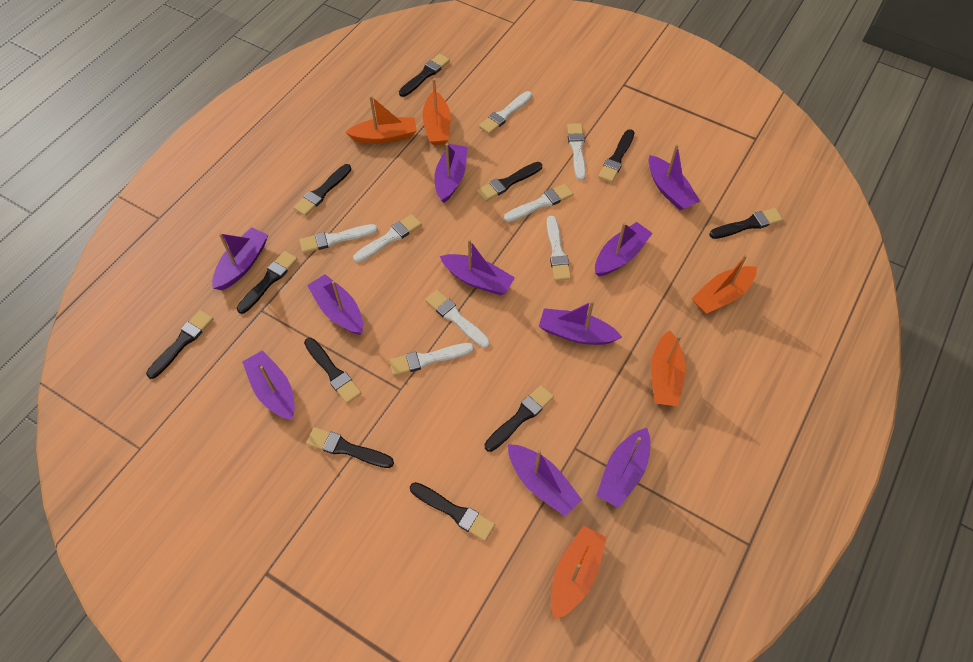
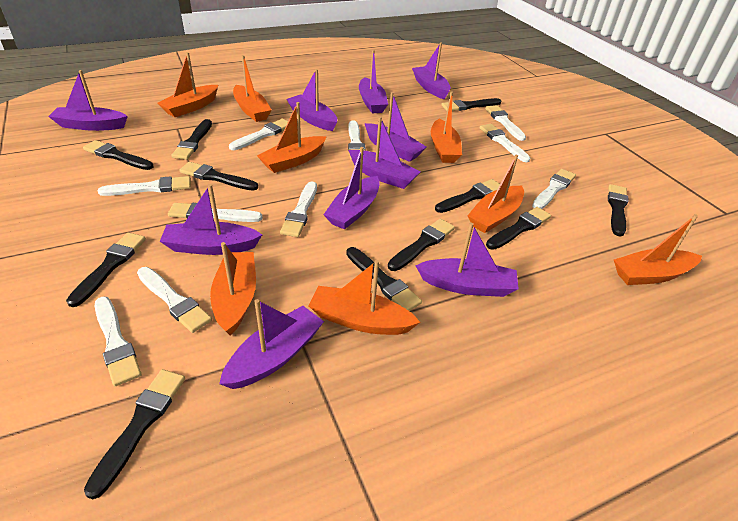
orange boat: [345,96,417,144] [422,79,451,145] [551,526,607,620] [651,330,685,406] [692,255,757,314] = 5 -> [157,52,218,117] [210,242,256,335] [233,55,272,122] [257,102,327,173] [308,260,420,335] [431,91,462,163] [468,155,524,233] [614,214,702,285] = 8
white brush: [299,224,378,253] [353,214,422,263] [389,343,474,376] [425,290,490,348] [479,91,532,134] [504,184,573,222] [547,216,571,281] [567,123,586,180] = 8 -> [95,296,141,386] [98,176,191,196] [137,267,212,333] [168,203,263,222] [229,119,288,150] [280,182,317,237] [348,121,366,160] [479,124,530,162] [485,105,526,141] [532,169,576,209] = 10

